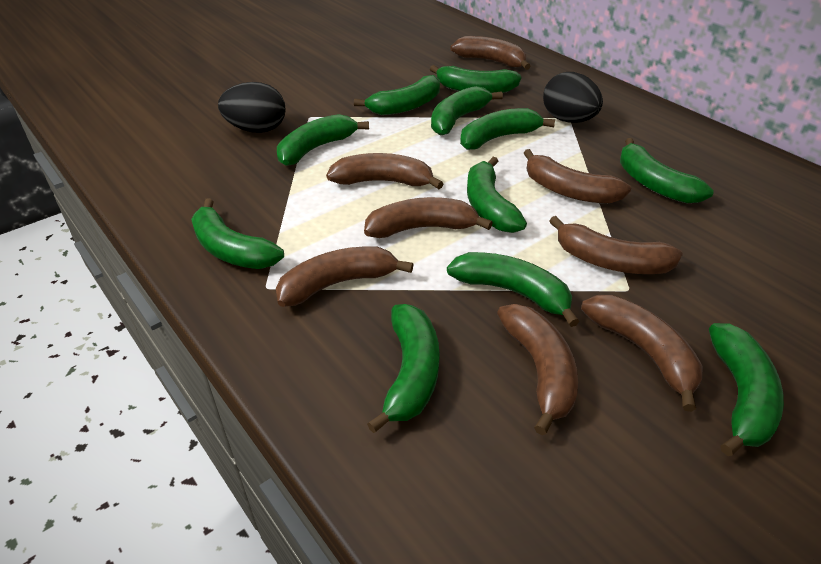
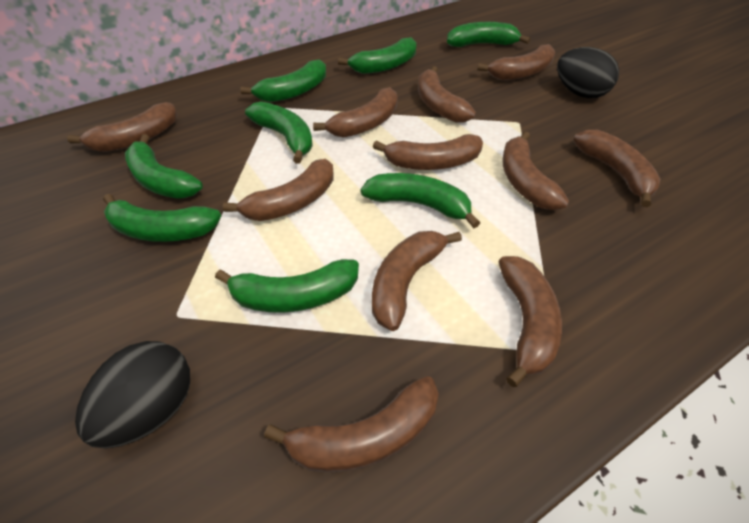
brown banana: [276,246,414,307] [326,153,444,189] [364,197,493,238] [450,36,531,70] [497,304,578,435] [524,149,631,203] [549,216,683,274] [581,295,703,412] = 8 -> [67,102,177,152] [223,159,333,221] [264,376,439,472] [313,87,398,138] [372,231,462,331] [373,134,483,170] [418,66,476,123] [477,44,555,80] [499,256,562,387] [502,131,569,210] [573,130,661,207] = 11
green banana: [191,198,284,269] [277,114,369,166] [354,75,440,115] [367,304,440,433] [430,65,521,93] [431,86,503,136] [447,252,579,327] [460,108,555,150] [467,157,527,233] [620,138,714,203] [709,323,784,456] = 11 -> [103,194,221,242] [125,134,203,199] [215,259,359,313] [240,59,326,102] [245,101,313,163] [338,37,416,74] [360,173,480,228] [447,22,530,47] = 8

